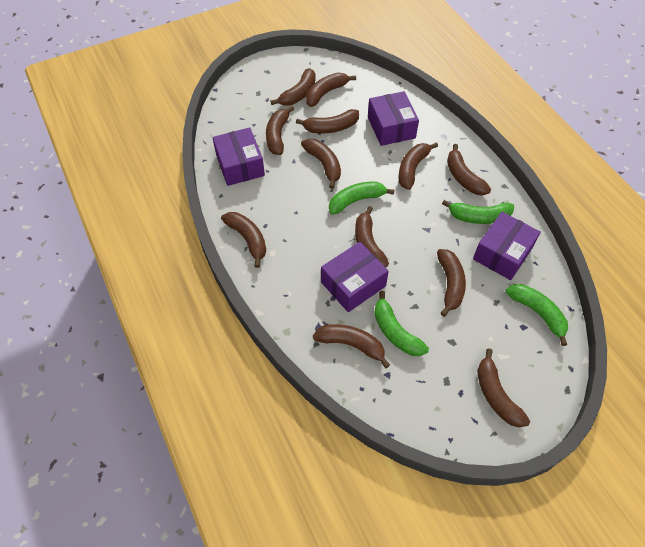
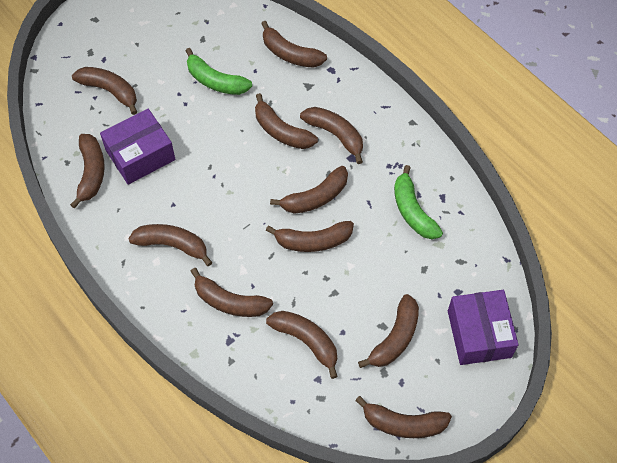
green banana: [329,181,395,215] [374,291,429,356] [442,200,514,224] [506,284,568,346] = 4 -> [186,48,252,95] [394,165,443,239] = 2
purple box: [212,127,265,186] [321,242,389,312] [368,91,419,146] [473,212,541,280] = 4 -> [100,109,175,185] [448,290,519,365] = 2

